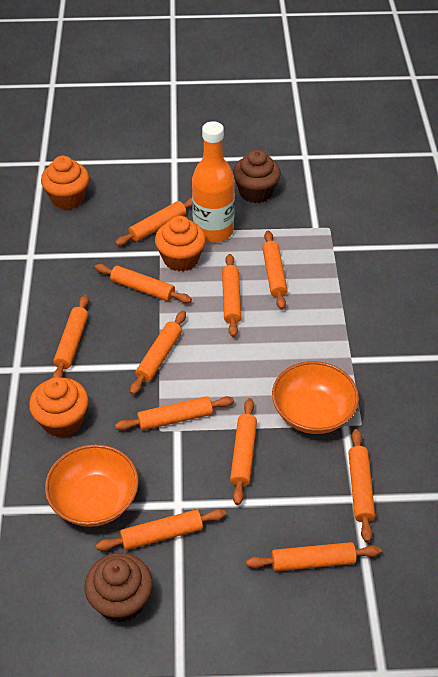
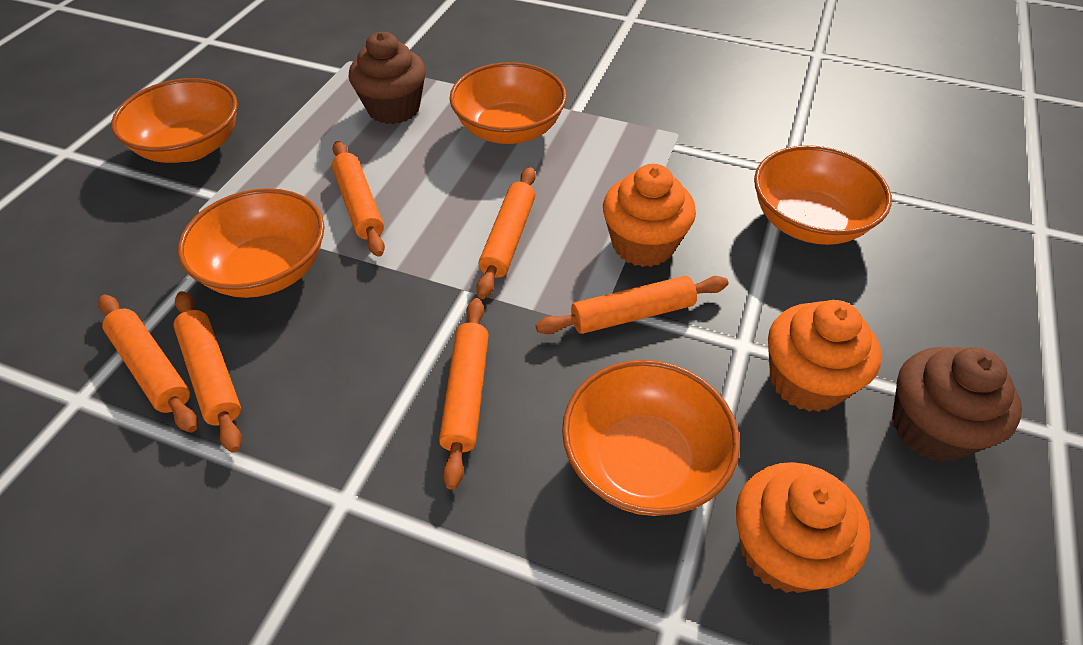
orange bottle: [192,121,235,243] = 1 -> none = 0
orange bowl: [45,444,139,527] [272,361,359,434] = 2 -> [111,78,238,163] [178,188,325,298] [450,62,567,144] [562,360,740,516] [754,145,892,245] = 5
orange rolling pin: [52,295,89,378] [95,264,192,303] [96,509,226,551] [115,198,192,246] [115,396,234,431] [130,311,186,395] [222,254,241,337] [230,398,257,505] [246,542,381,571] [263,231,287,310] [348,429,375,542] = 11 -> [98,295,198,433] [174,291,242,453] [332,141,385,257] [439,298,489,490] [476,167,536,299] [536,276,728,334] = 6

